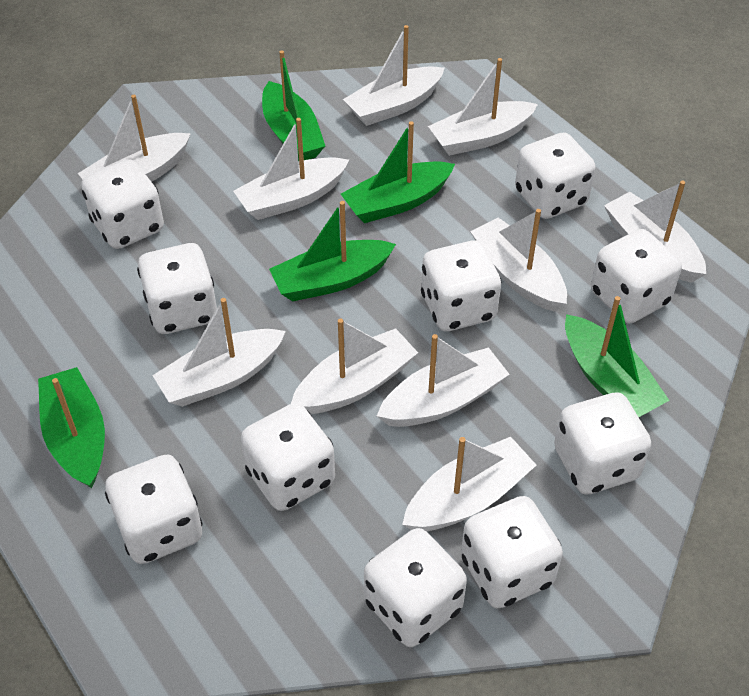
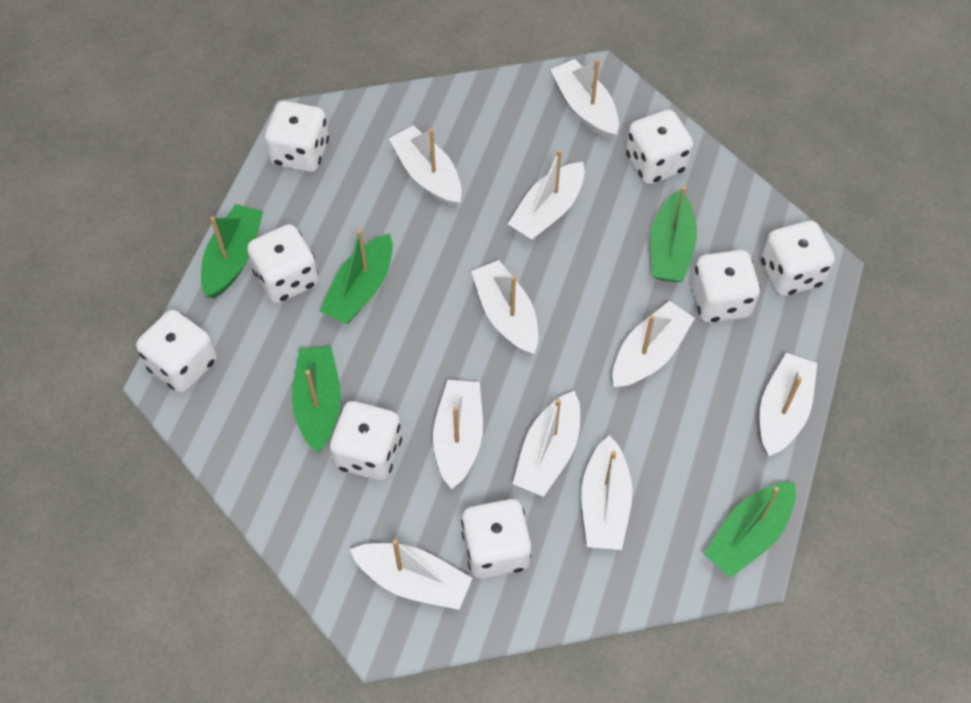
white dice: [81,159,164,249] [105,454,203,564] [137,243,217,334] [241,403,335,511] [364,528,467,647] [421,240,501,331] [461,496,563,609] [515,133,596,219] [554,392,651,495] [591,229,682,324] = 10 -> [136,310,217,393] [247,224,319,303] [265,101,329,172] [330,401,402,480] [461,499,531,579] [626,110,693,184] [691,250,761,323] [761,221,835,296] = 8

